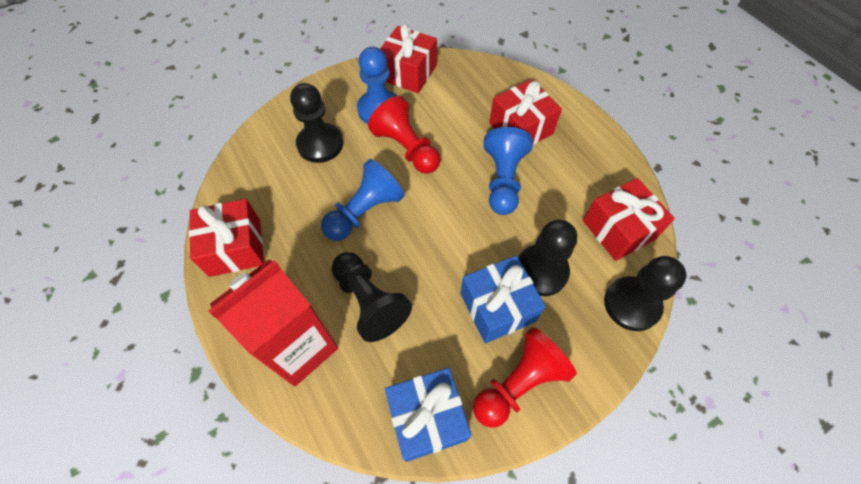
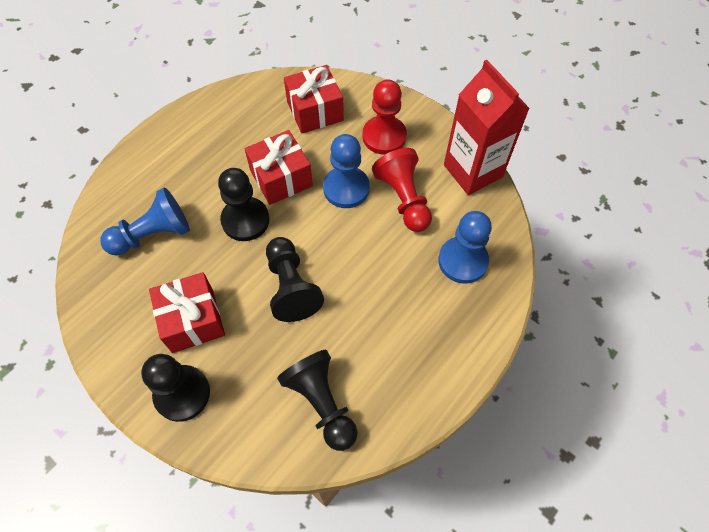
blue gift: [385,368,472,462] [460,256,546,343] = 2 -> none = 0
red gift: [189,199,264,277] [380,24,437,93] [489,79,562,145] [583,178,675,261] = 4 -> [149,272,225,353] [245,130,313,205] [284,65,344,133] = 3

